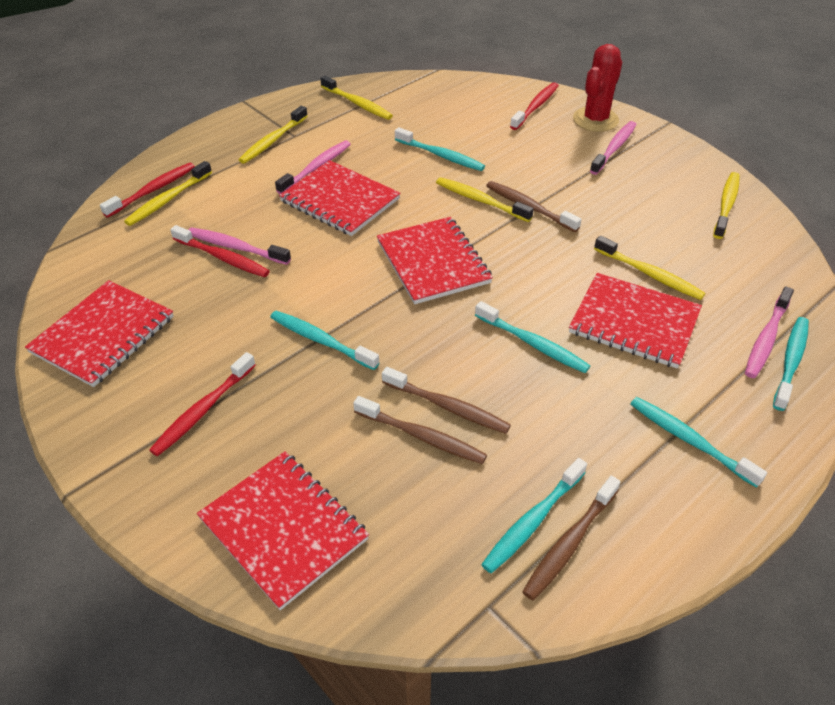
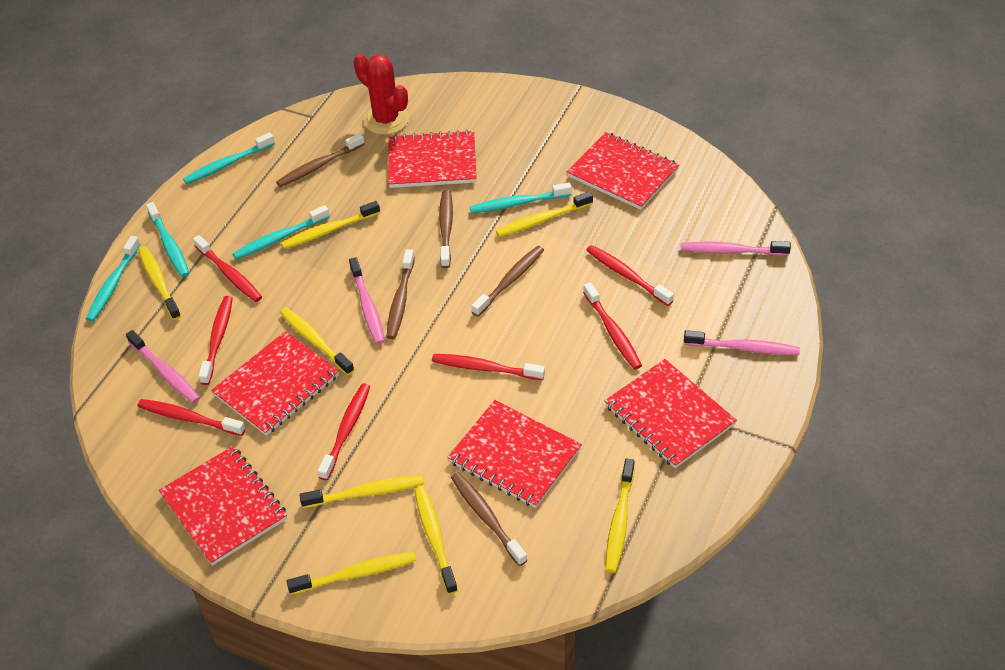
brown toothbrush: [353,396,487,464] [382,367,511,434] [486,181,581,232] [522,476,621,600] = 4 -> [276,133,365,187] [387,249,415,339] [439,190,453,268] [451,472,528,566] [471,246,544,317] = 5
red notebook: [25,280,174,387] [197,451,369,610] [279,160,400,236] [377,217,493,304] [569,273,702,369] = 5 -> [159,446,287,566] [211,331,339,436] [388,130,477,188] [447,400,582,508] [567,132,679,210] [605,359,737,468] = 6
red toothbrush: [100,163,195,218] [149,352,256,456] [170,225,270,277] [510,82,559,130] = 4 -> [137,399,246,436] [193,235,262,302] [198,296,233,385] [318,383,370,480] [432,354,545,380] [583,282,642,370] [586,245,674,306] = 7
turquoise toothbrush: [270,311,379,370] [395,127,485,171] [475,301,590,373] [481,458,587,573] [631,397,767,488] [773,317,809,411] = 6 -> [86,236,141,322] [146,202,189,277] [183,132,275,184] [233,205,330,260] [470,182,572,213] = 5
yellow toothbrush: [124,161,212,226] [239,106,308,164] [320,75,393,120] [436,177,534,222] [594,236,705,300] [713,172,740,239] = 6 -> [138,246,181,320] [280,307,354,375] [281,201,380,249] [287,552,416,595] [300,475,424,508] [414,486,458,594] [496,191,593,237] [605,458,635,573] = 8

